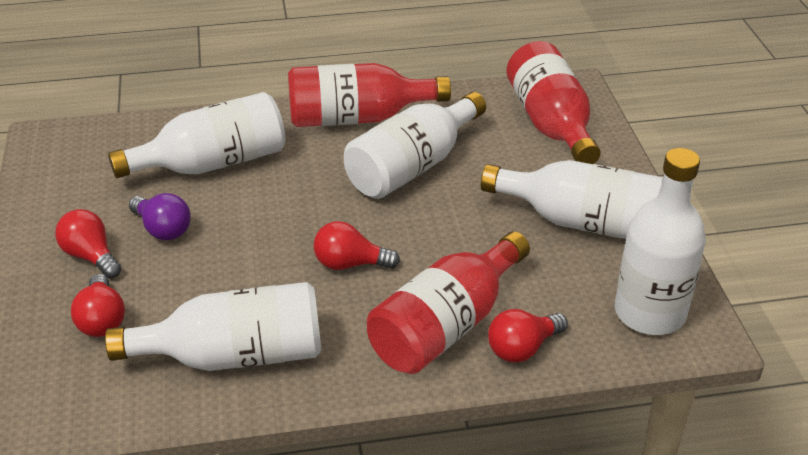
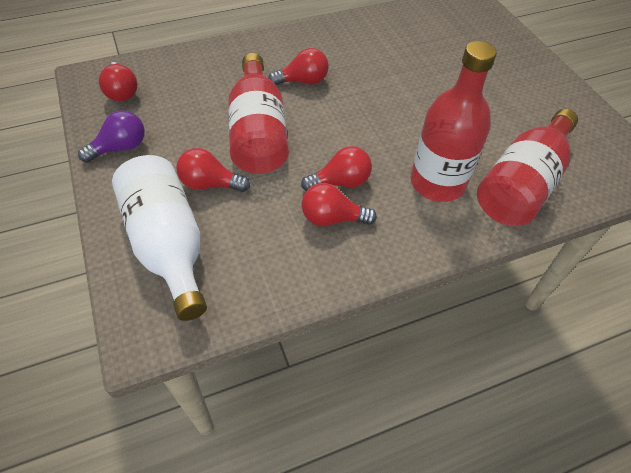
red light bulb: [55,209,122,279] [71,274,125,337] [314,221,400,270] [488,309,568,363] = 4 -> [99,62,137,102] [176,148,250,192] [268,48,329,85] [301,146,372,191] [302,183,377,226] = 5
white bottle: [105,282,321,371] [108,92,285,178] [344,92,486,199] [481,160,663,239] [614,148,706,335] = 5 -> [112,155,207,321] = 1

